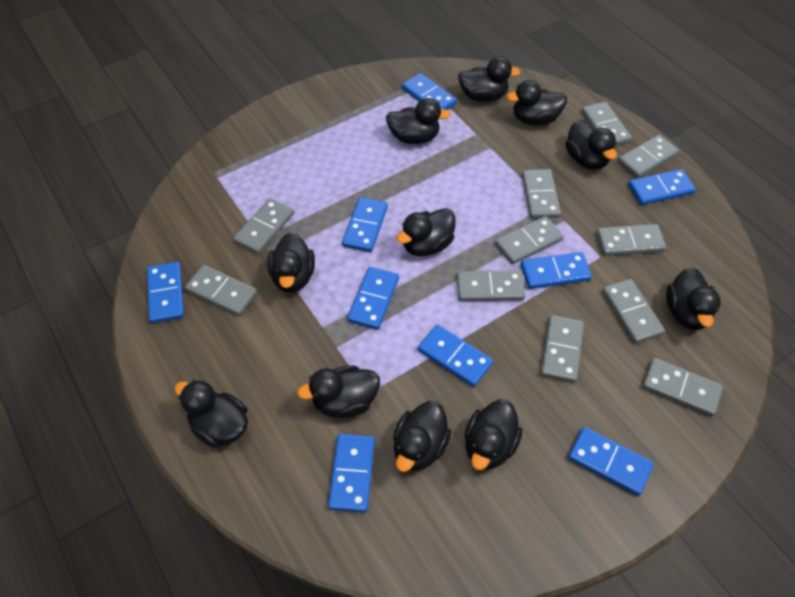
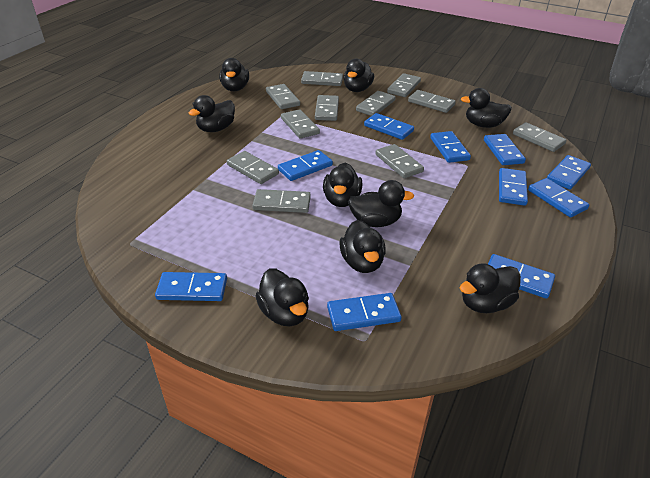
black duck: [174,380,248,448] [268,232,315,293] [297,365,380,418] [386,98,451,144] [393,401,451,472] [396,208,456,256] [458,56,521,102] [465,399,523,470] [506,80,567,125] [565,120,617,170] [666,267,721,330] = 11 -> [189,95,235,132] [219,58,249,91] [256,268,309,326] [323,163,362,207] [339,220,386,273] [343,59,374,92] [348,180,414,227] [460,263,521,313] [461,88,512,128] = 9
blue domino: [147,262,184,323] [328,434,375,513] [342,197,388,252] [347,267,399,330] [402,73,457,110] [418,325,493,387] [521,252,592,289] [568,427,654,496] [628,169,696,205] = 9 -> [155,272,227,301] [278,150,333,181] [327,293,402,331] [364,113,414,140] [430,131,471,163] [484,134,526,165] [488,254,555,299] [499,168,528,206] [528,178,589,218] [547,155,591,190] = 10

